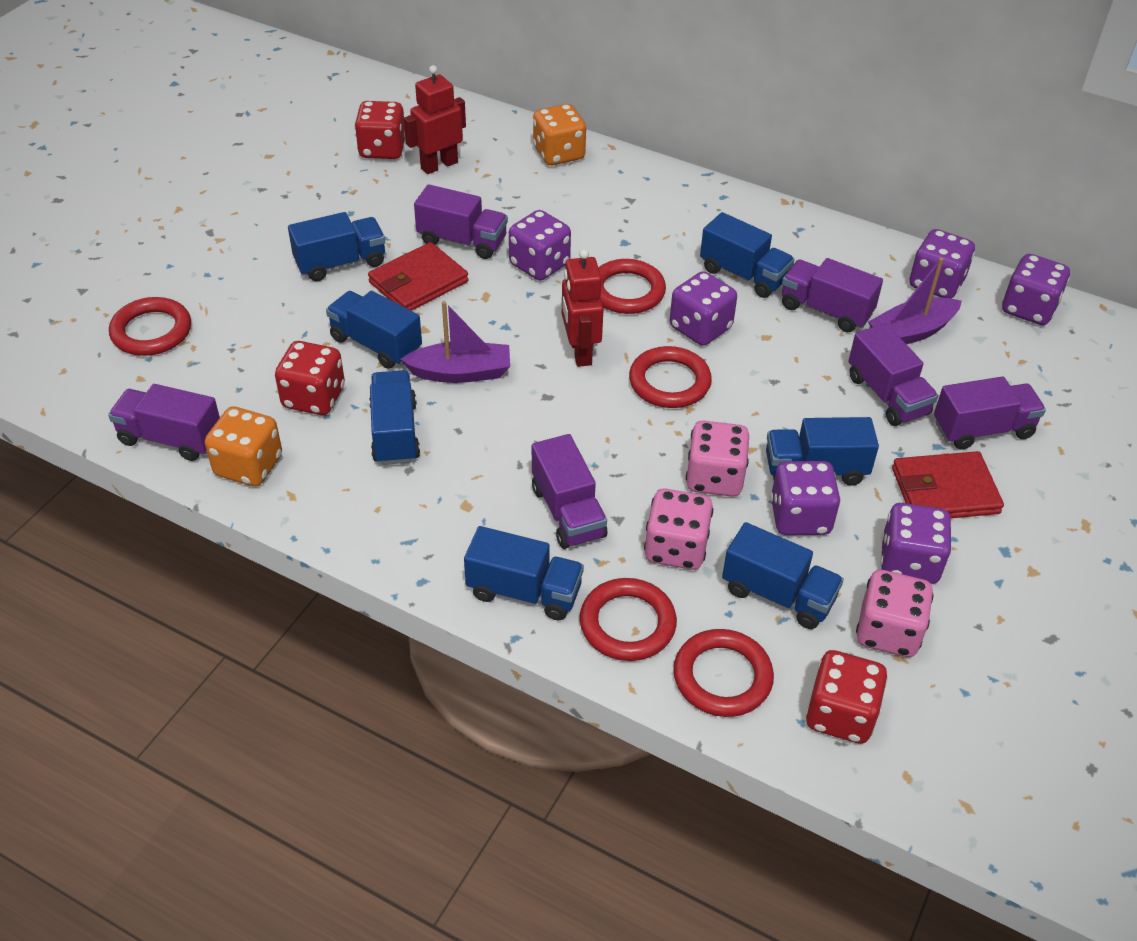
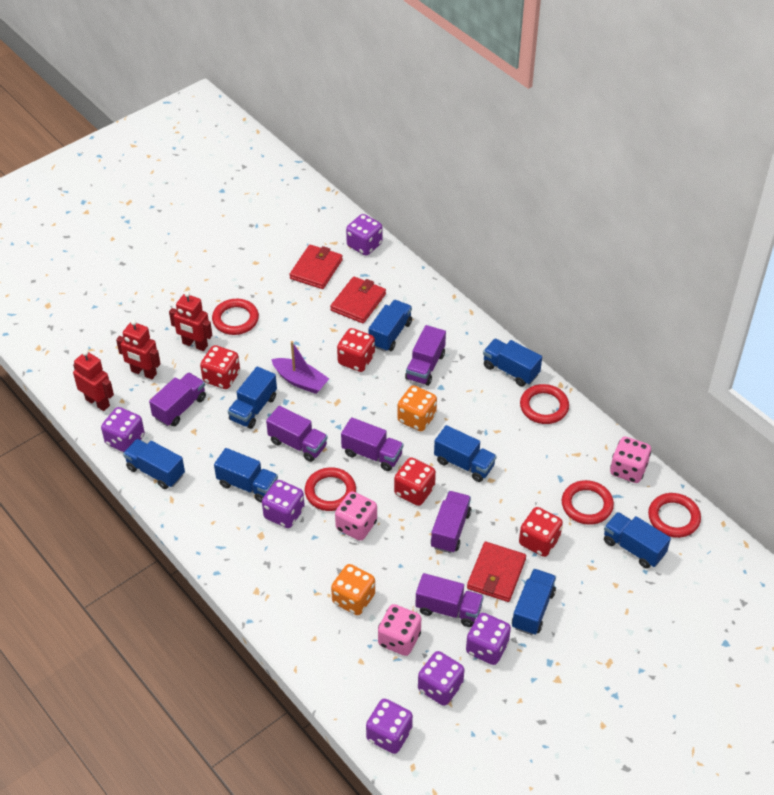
blue truck: [288,212,385,281] [326,291,422,369] [369,370,420,465] [464,526,584,621] [700,212,795,298] [722,522,844,629] [766,417,879,486] = 7 -> [123,439,185,489] [214,448,278,503] [228,366,277,429] [368,300,412,352] [434,425,496,482] [483,339,542,386] [512,569,556,635] [604,512,671,568] = 8
purple boat: [400,301,510,383] [868,258,962,344] = 2 -> [271,341,329,394] = 1
red dice: [275,341,345,415] [355,101,405,159] [806,650,888,744] = 3 -> [200,345,240,389] [337,328,375,372] [394,457,436,506] [519,507,563,557] = 4
red robot: [404,65,466,174] [562,249,604,367] = 2 -> [73,350,114,411] [116,320,161,379] [169,291,212,351] = 3
red wallet: [368,242,468,311] [892,451,1004,518] = 2 -> [289,245,343,289] [330,276,386,323] [467,542,526,602] = 3

